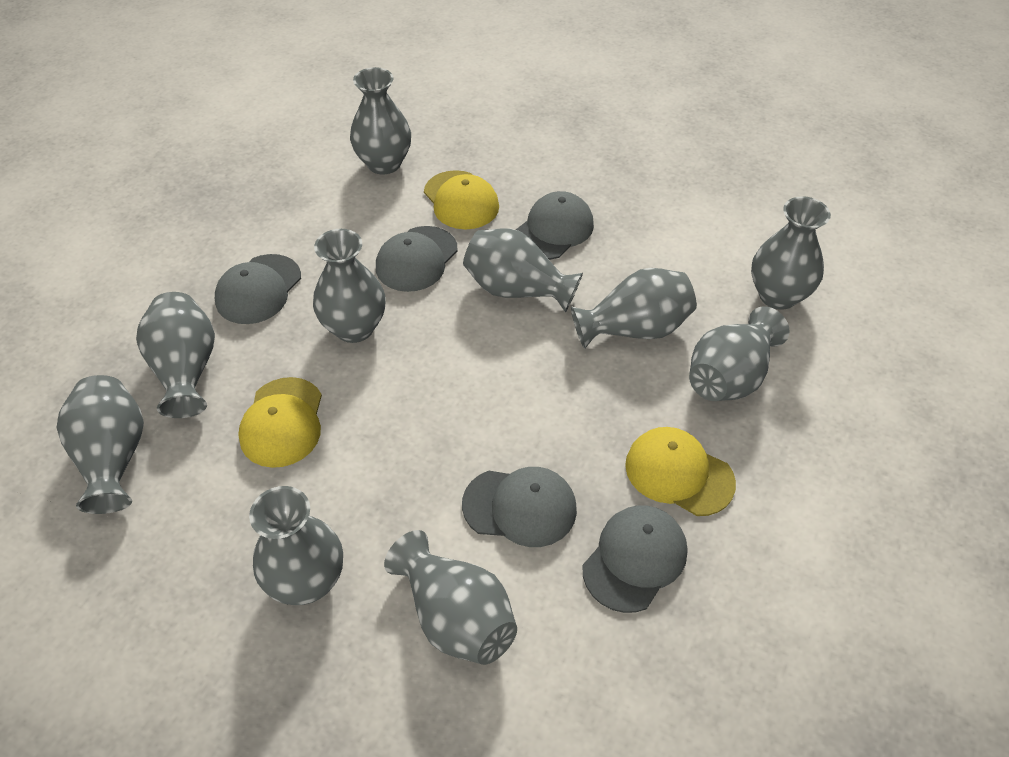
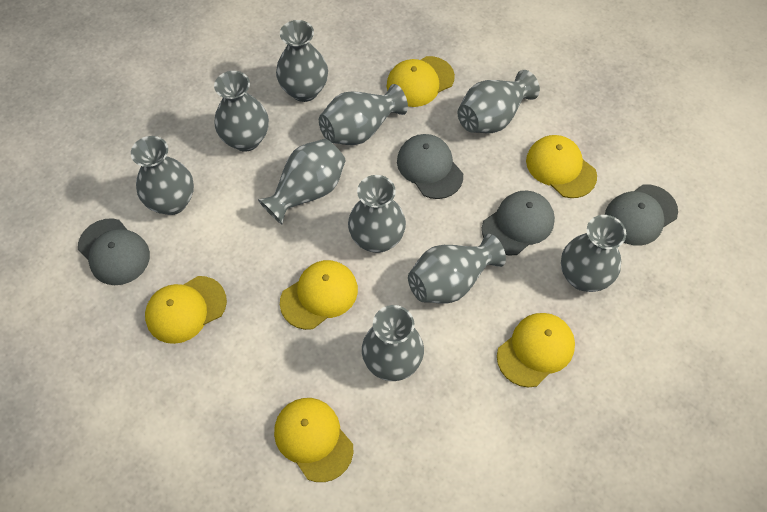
grey cap: [215,254,301,324] [376,226,458,292] [462,467,577,547] [516,191,594,260] [583,505,688,613] = 5 -> [78,218,150,285] [397,134,463,199] [482,191,555,256] [605,184,678,246] = 4
yellow cap: [238,377,322,468] [424,170,499,229] [625,427,736,516] = 3 -> [145,276,227,344] [274,398,353,482] [280,260,358,330] [387,56,455,107] [497,313,575,387] [526,135,597,198] = 6

